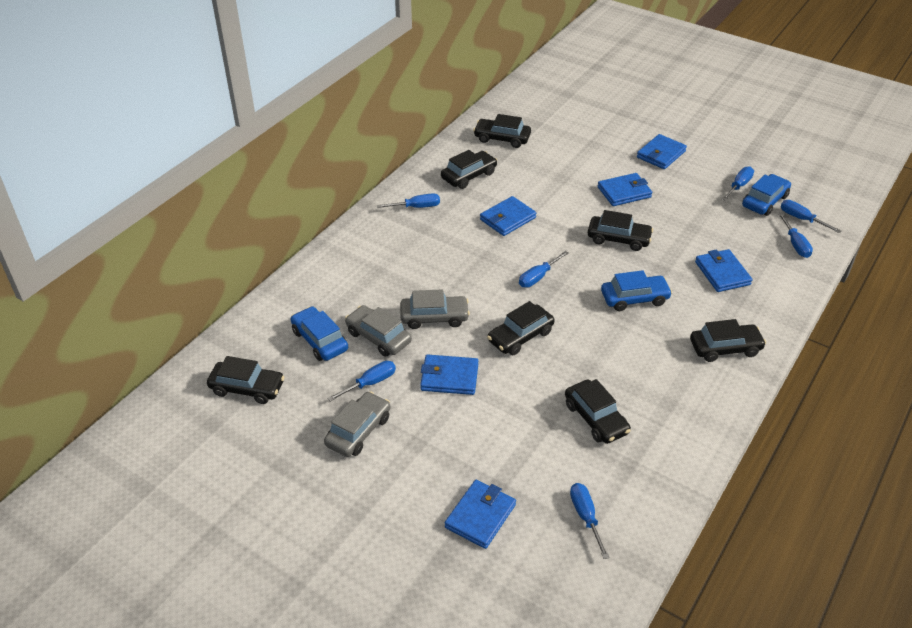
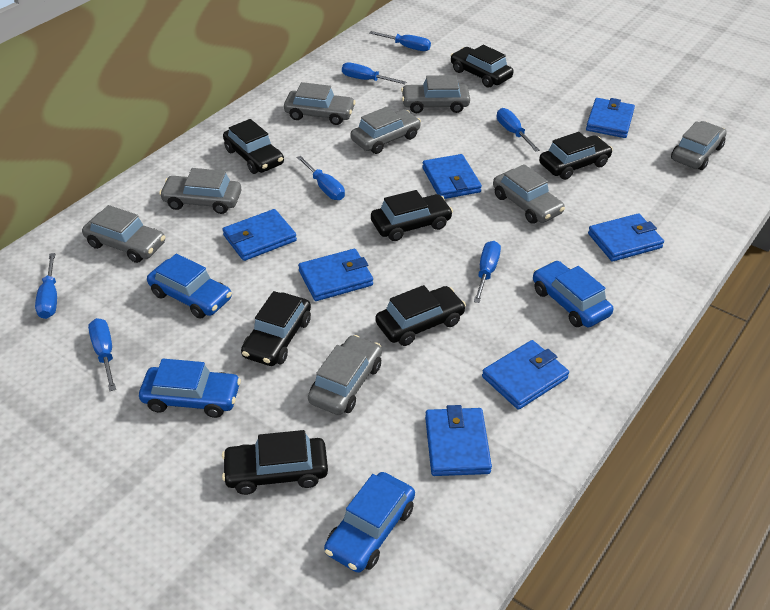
blue car: [290,306,348,361] [601,270,672,311] [742,174,791,216] = 3 -> [139,359,241,418] [147,254,232,319] [324,472,415,573] [533,260,613,327] = 4
blue wallet: [420,354,479,395] [445,480,516,549] [480,196,536,236] [598,173,653,206] [637,134,687,169] [695,249,753,292] = 6 -> [222,209,297,261] [298,249,373,301] [422,154,482,199] [425,405,492,476] [482,340,569,410] [586,98,635,138] [588,214,664,261] = 7
grey car: [324,391,390,457] [345,305,412,356] [400,289,470,329] = 3 -> [82,205,165,263] [159,168,241,214] [284,82,356,125] [308,335,382,415] [351,107,421,154] [401,75,470,113] [493,164,565,224] [671,121,727,170] = 8

